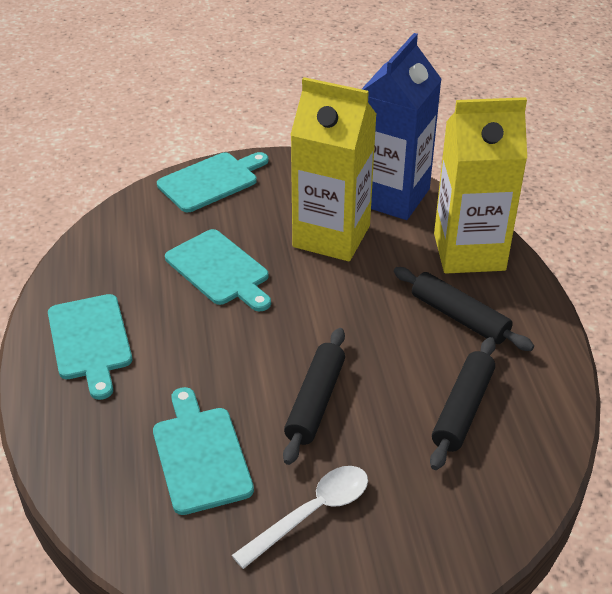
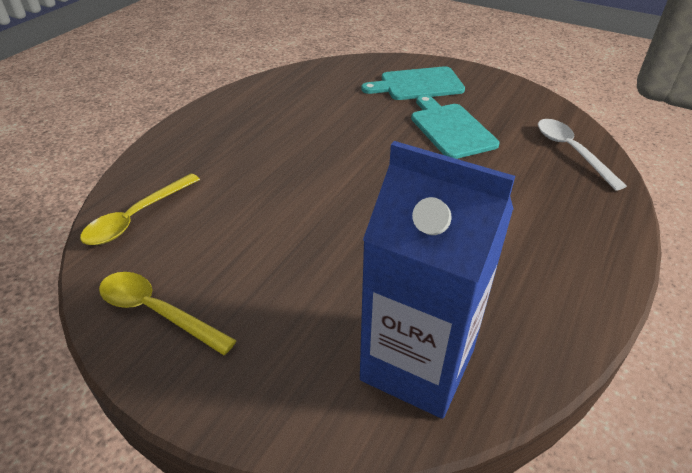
black rolling pin: [283,328,345,465] [394,267,534,351] [430,337,496,470] = 3 -> none = 0
turquoise cutting board: [48,294,132,400] [153,387,254,515] [157,152,269,212] [165,229,271,311] = 4 -> [361,66,465,100] [411,95,500,159] = 2
yellow carton: [291,77,377,261] [434,97,527,273] = 2 -> none = 0
yellow spoon: none = 0 -> [80,173,200,245] [99,272,237,355] = 2

